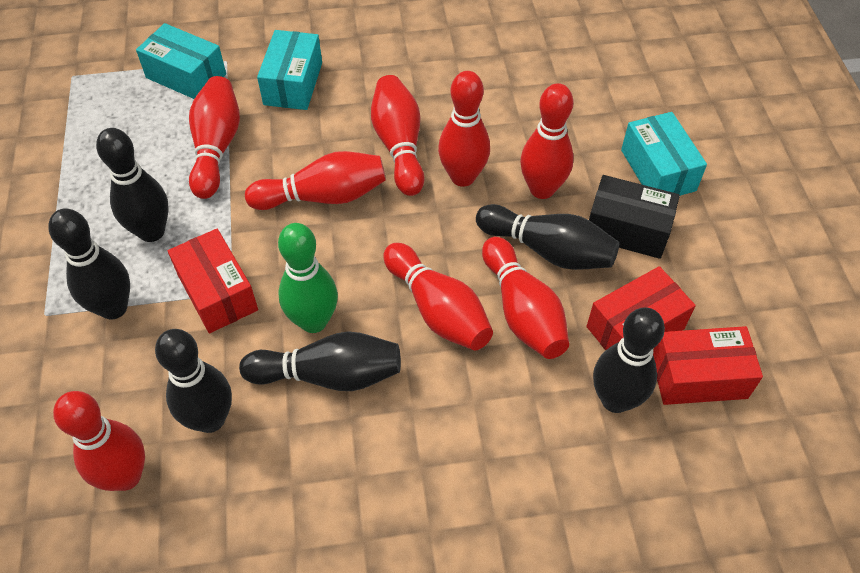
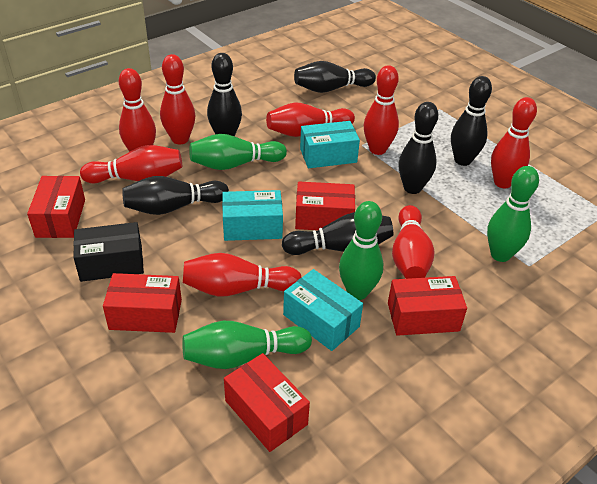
green bowling pin: [278,223,338,333] = 1 -> [182,321,312,369] [189,134,287,170] [339,201,383,300] [487,166,539,262] = 4
red box: [168,229,258,334] [586,266,696,350] [653,326,763,405] = 3 -> [27,176,85,238] [103,273,182,333] [224,353,310,452] [295,182,355,230] [388,276,467,336] = 5

